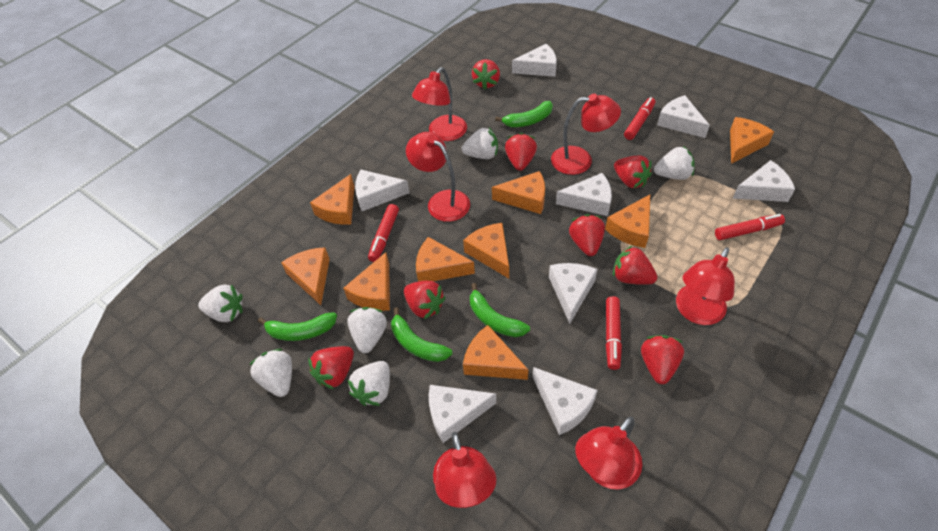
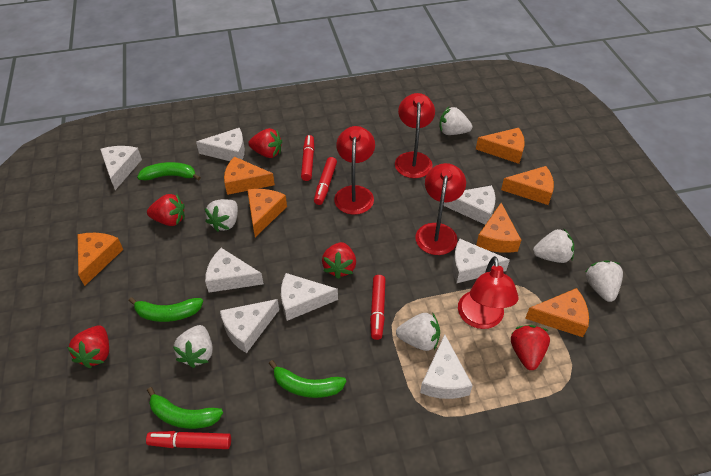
orange cheese: [281,247,330,305] [310,174,354,225] [343,252,390,311] [416,237,475,281] [463,223,509,278] [463,325,528,380] [492,171,545,214] [605,195,650,248] [730,117,774,164] = 9 -> [78,233,123,286] [224,157,275,195] [247,189,287,237] [476,128,525,164] [476,203,521,253] [501,166,554,205] [525,288,589,337] = 7
red lamp: [406,132,470,222] [412,67,467,141] [433,432,497,508] [551,94,621,175] [575,417,642,489] [676,247,735,325] = 6 -> [334,126,375,215] [395,93,435,178] [416,163,466,255] [458,256,519,329] = 4
red strawberry: [308,346,354,389] [404,281,446,319] [472,59,500,90] [505,133,537,171] [569,214,605,256] [613,245,657,285] [614,155,652,188] [641,335,684,384] = 8 -> [67,325,109,368] [147,194,185,226] [248,128,282,158] [322,242,356,279] [511,325,550,370] = 5

